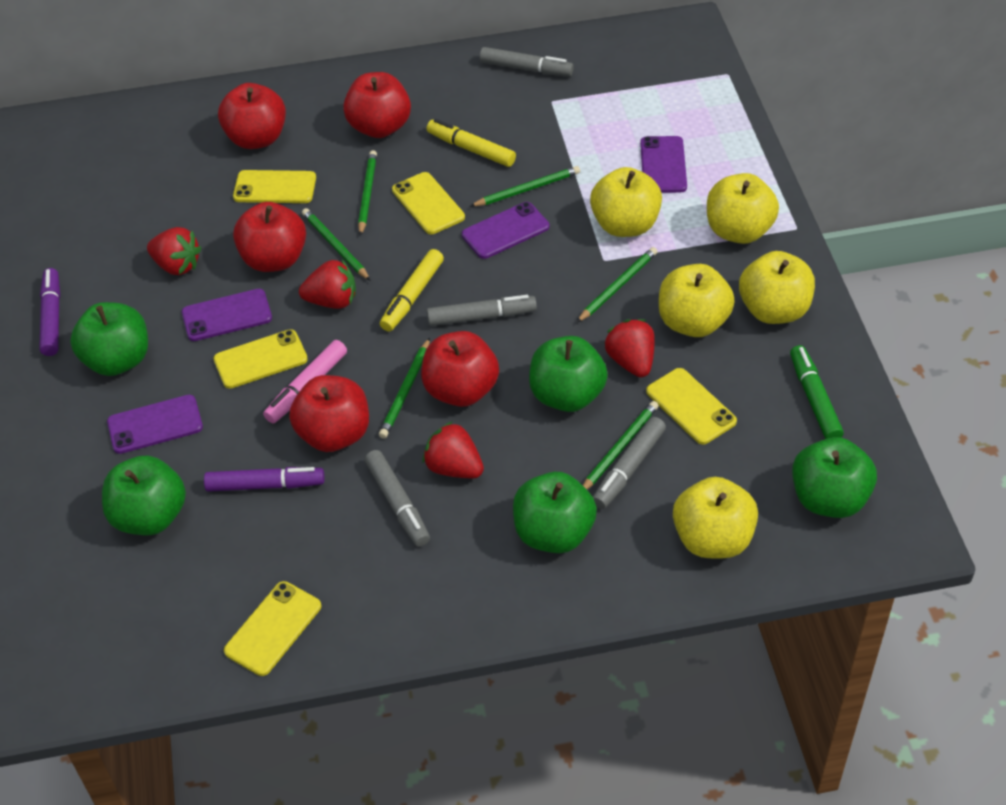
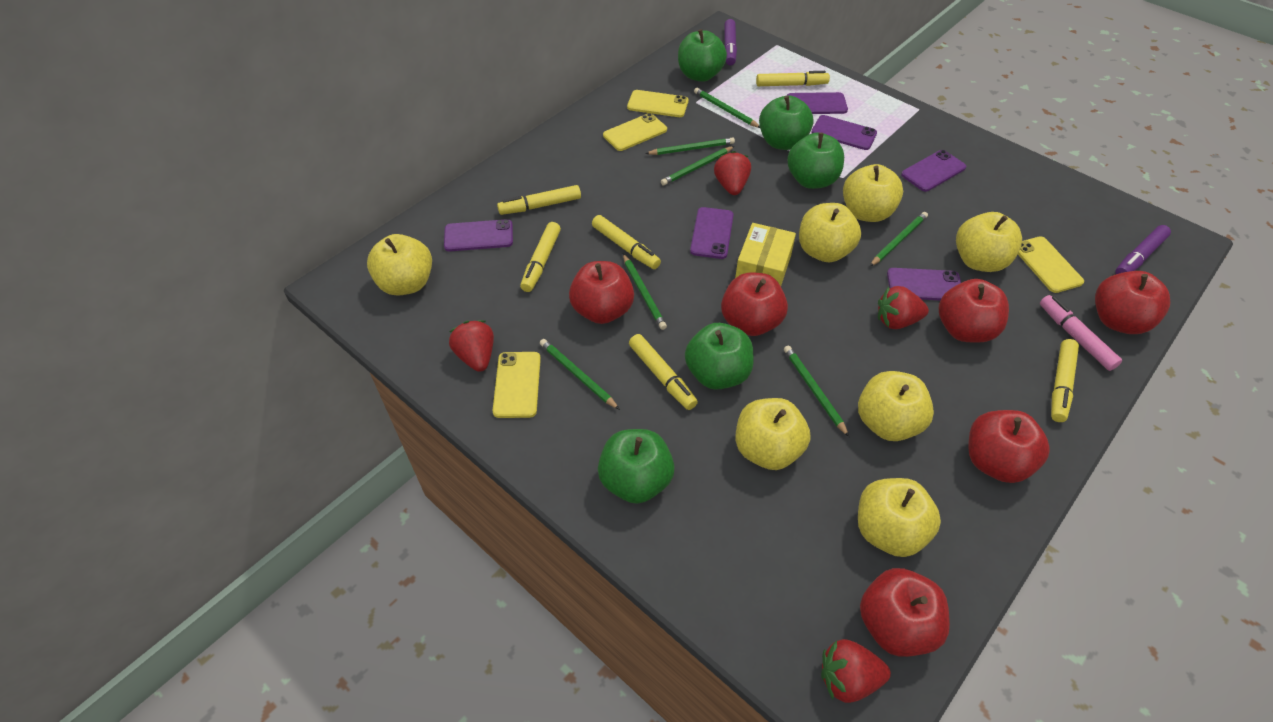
green marker: [790,345,844,439] = 1 -> none = 0
green pencil: [302,208,371,281] [358,150,377,236] [379,338,430,439] [470,166,580,206] [576,247,658,323] [583,401,659,489] = 6 -> [540,339,620,410] [623,254,667,330] [645,137,735,155] [661,146,734,186] [694,88,760,128] [784,345,849,437] [870,212,928,266] = 7
grey marker: [364,450,430,547] [427,295,537,326] [480,47,574,76] [593,417,666,509] = 4 -> none = 0
purple phone: [107,395,203,454] [182,289,272,341] [462,202,549,259] [640,136,687,193] = 4 -> [444,219,513,251] [690,207,734,259] [787,92,848,114] [811,115,877,150] [887,268,961,300] [901,150,966,192] = 6
red apple: [218,83,286,149] [233,202,306,272] [289,375,369,452] [343,72,411,138] [421,331,499,407] = 5 -> [569,261,634,324] [721,272,788,336] [860,568,950,657] [939,279,1009,343] [968,410,1050,483] [1095,271,1170,334] = 6
yellow apple: [590,167,662,237] [659,264,735,337] [673,477,758,558] [707,173,779,244] [739,251,815,324] = 5 -> [367,234,432,296] [736,398,811,470] [799,203,861,262] [843,164,903,222] [858,371,934,441] [858,478,941,557] [956,212,1022,272] = 7
yellow box: none = 0 -> [735,223,796,286] = 1
yellow marker: [380,249,444,332] [427,119,516,167] = 2 -> [497,185,581,215] [520,222,561,292] [592,215,661,269] [629,334,698,410] [756,71,830,86] [1051,339,1079,422] = 6
yellow phone: [213,329,308,389] [224,581,321,676] [233,170,316,203] [392,172,465,234] [646,368,737,445] = 5 -> [493,352,541,418] [603,113,667,151] [627,90,689,117] [1018,236,1084,293] = 4

